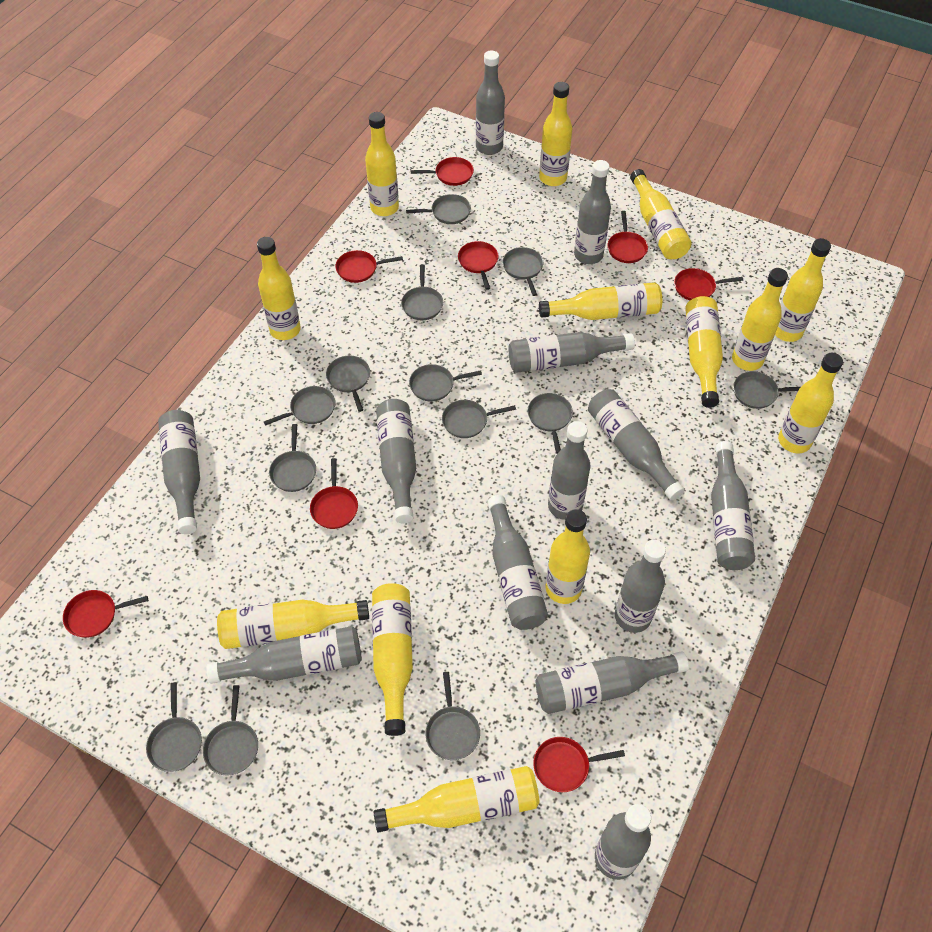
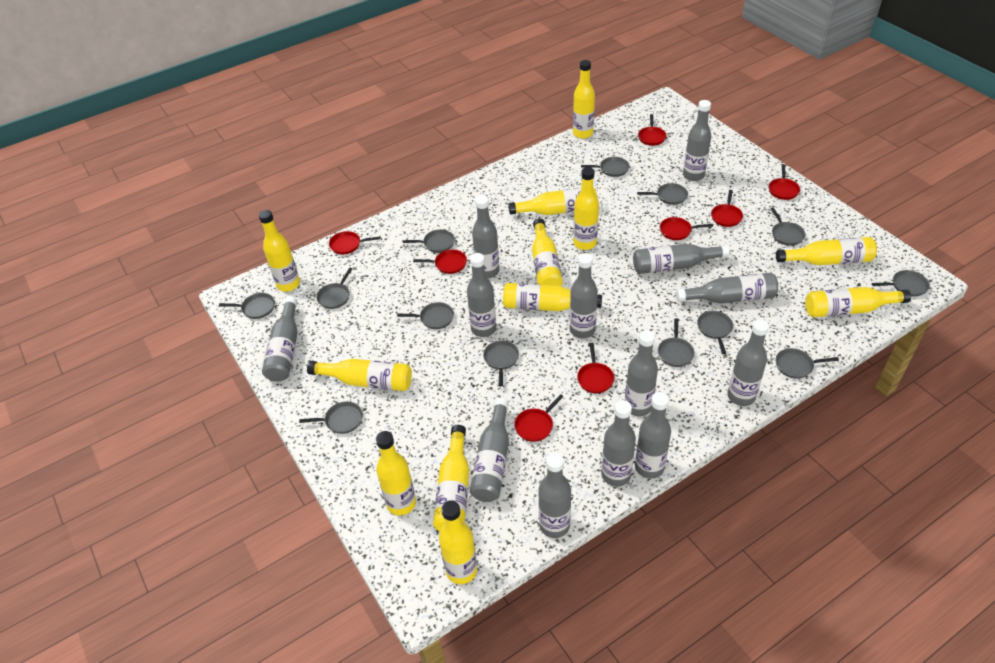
yellow bottle: [217,600,369,649] [257,237,301,340] [365,112,399,216] [372,583,413,736] [374,766,539,833] [539,82,572,186] [539,282,662,320] [546,509,590,604] [630,169,692,259] [685,296,723,408] [732,268,788,371] [775,238,831,342] [778,353,843,453] = 13 -> [259,210,300,292] [307,359,412,391] [376,431,416,516] [433,425,469,532] [439,500,477,584] [503,283,602,311] [508,187,597,215] [532,218,563,286] [573,60,595,139] [574,167,599,250] [776,237,877,265] [805,287,911,317] = 12

